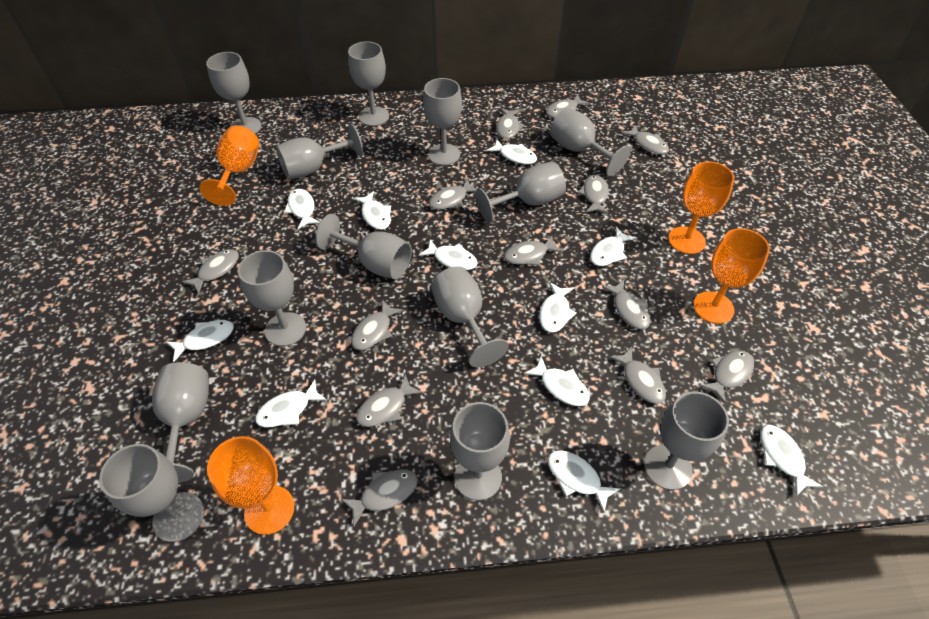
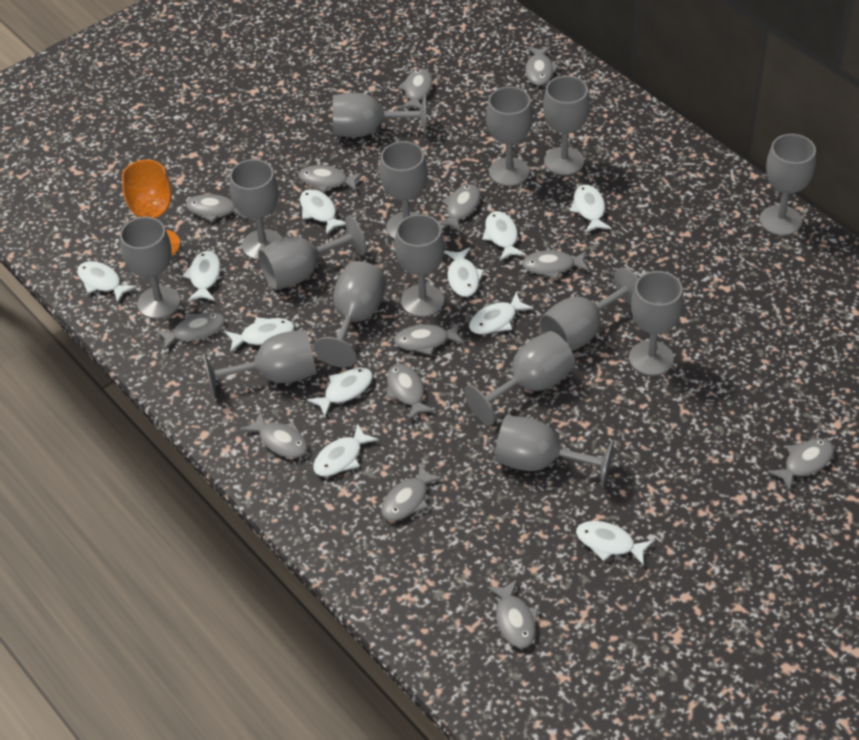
grey goblet: [99,444,204,542] [152,362,209,483] [206,52,262,134] [238,250,306,346] [276,124,363,180] [315,214,412,279] [348,41,389,126] [423,78,462,166] [431,266,509,367] [450,402,510,501] [476,162,566,223] [550,108,631,176] [644,392,729,490] = 13 -> [120,217,180,319] [203,330,316,398] [230,159,282,260] [258,215,366,290] [314,261,386,367] [333,93,426,137] [379,141,427,240] [395,214,445,317] [464,331,575,425] [486,86,533,186] [495,415,614,487] [539,267,638,351] [543,76,590,175] [629,271,683,376] [760,134,816,236] = 15
orange goblet: [199,125,259,206] [207,436,295,535] [668,161,735,254] [693,228,770,324] = 4 -> [122,160,180,256] = 1

